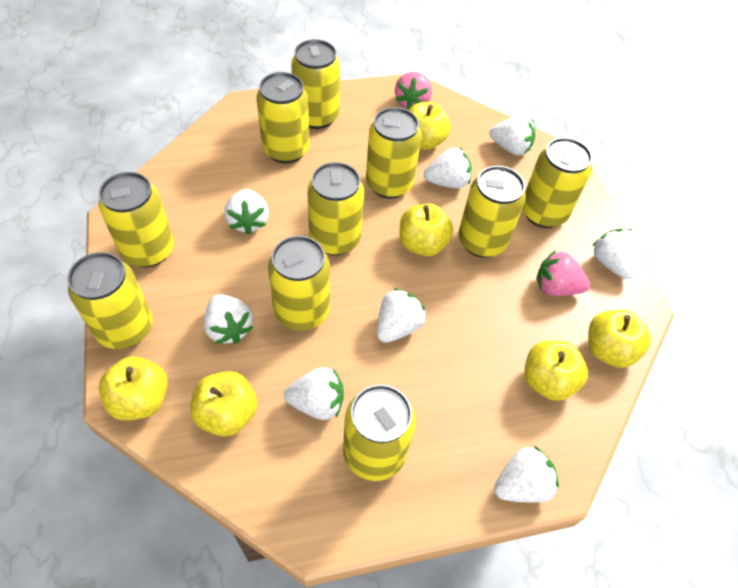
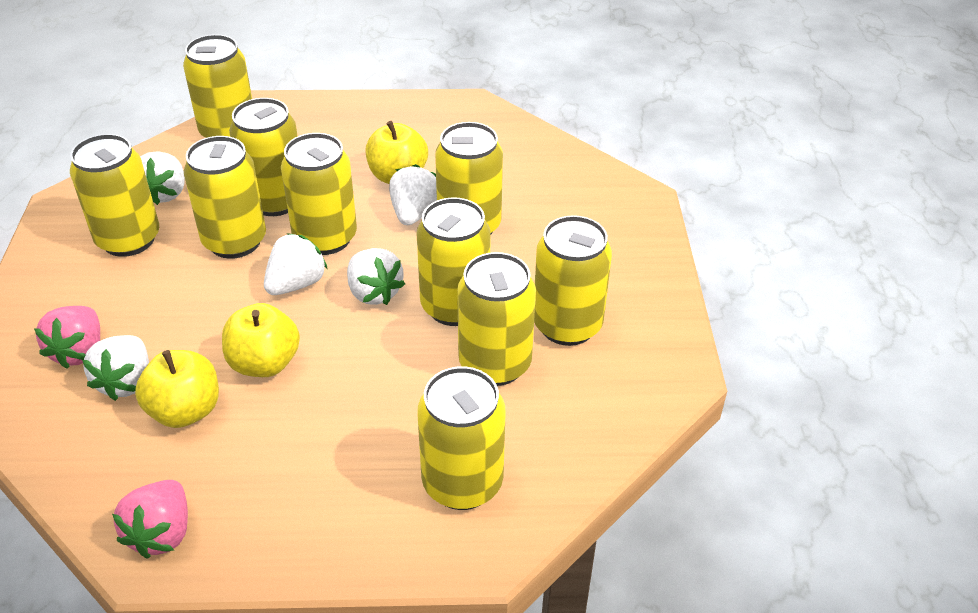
white strawberry: [204,294,253,344] [224,189,269,235] [284,367,344,420] [377,288,426,343] [424,147,472,189] [489,115,536,156] [494,446,559,503] [592,229,639,279] = 8 -> [82,335,149,401] [140,151,185,205] [264,233,328,295] [347,248,405,305] [389,164,437,225] = 5
yellow apple: [99,356,168,421] [190,371,258,437] [399,203,454,256] [409,102,451,150] [524,340,588,401] [588,310,651,368] = 6 -> [135,350,219,428] [222,303,300,377] [366,121,428,184] = 3

